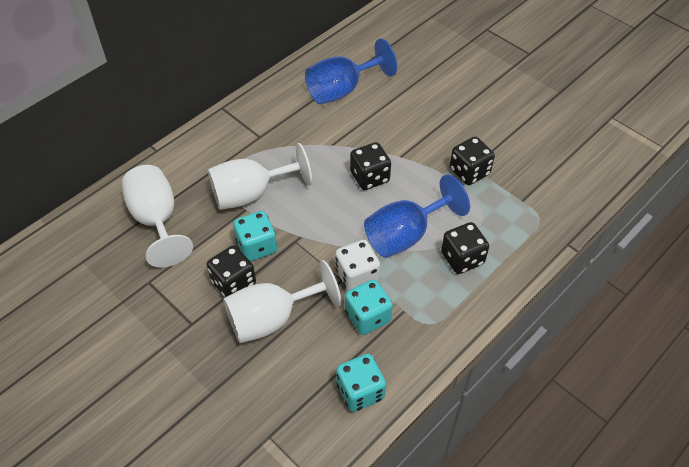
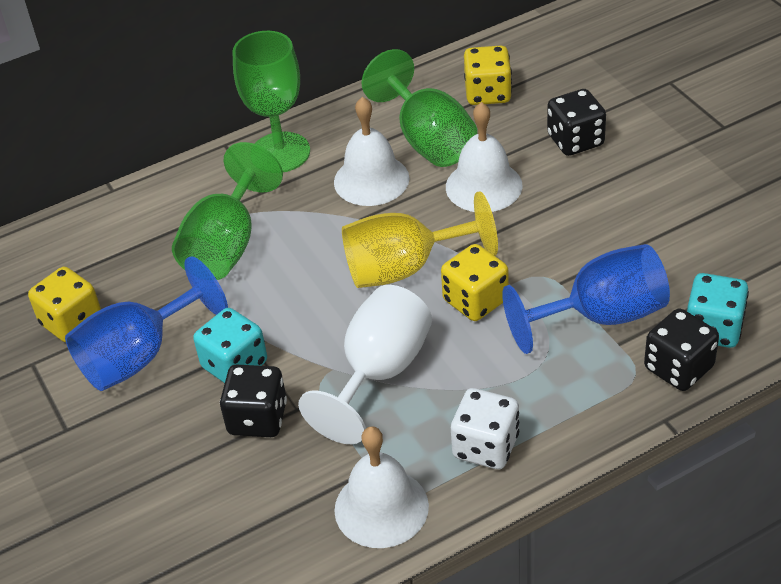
black dice: [207,245,256,297] [350,142,391,190] [441,222,489,274] [450,137,495,185] = 4 -> [220,365,287,437] [547,89,606,156] [644,308,719,391] = 3
green goblet: none = 0 -> [172,142,283,280] [232,31,310,172] [362,49,477,167] = 3
turquoise dice: [233,211,277,262] [336,354,386,412] [345,279,393,335] = 3 -> [193,308,267,383] [687,273,749,348] = 2
white bell: none = 0 -> [334,97,409,206] [334,426,429,548] [446,102,522,212] = 3
white goblet: [121,165,193,268] [208,143,312,210] [223,260,341,343] = 3 -> [298,285,432,444] = 1
yellow dice: none = 0 -> [28,267,101,342] [441,244,509,321] [464,45,512,105] = 3
yellow goblet: none = 0 -> [342,191,498,288] = 1

